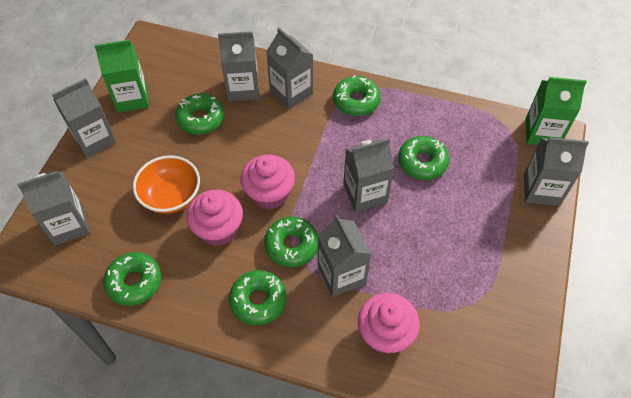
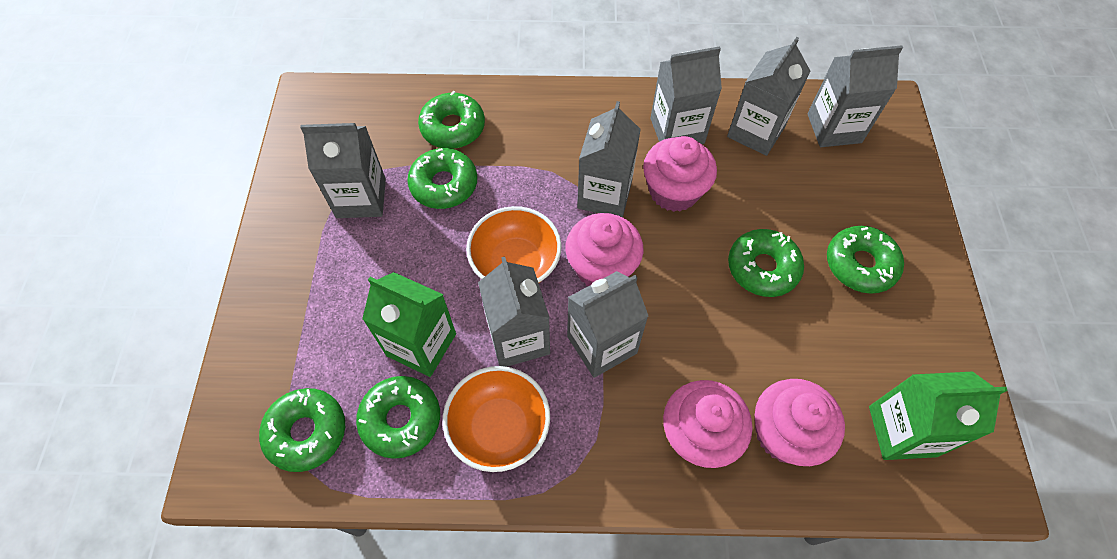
orange bowl: [133,155,200,214] = 1 -> [443,366,550,472] [466,206,562,283] = 2
pink cupcake: [186,190,243,246] [241,155,295,209] [358,293,420,354] = 3 -> [565,213,644,286] [643,136,717,212] [663,380,753,468] [755,379,845,466] = 4

